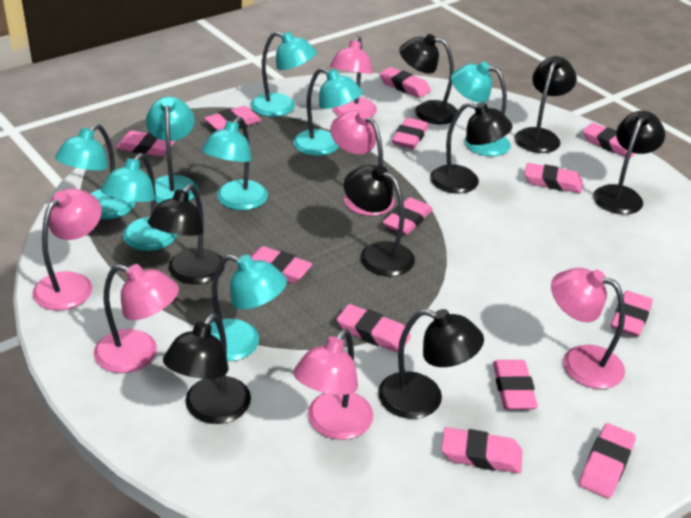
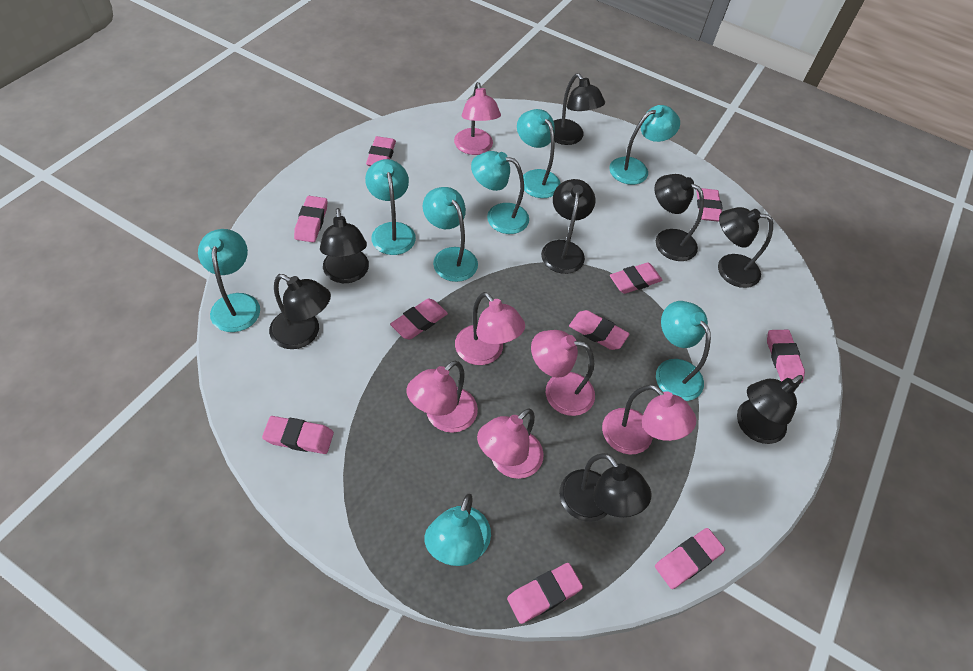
pink eraser: [116,130,175,157] [204,106,262,131] [250,246,312,284] [337,304,411,353] [379,67,431,98] [382,197,433,235] [392,118,429,149] [441,427,523,473] [493,360,538,410] [525,163,583,193] [579,423,636,498] [583,123,636,158] [611,291,653,337] = 13 -> [262,416,334,454] [294,196,327,242] [366,136,396,166] [390,299,448,339] [507,563,583,624] [569,310,629,350] [610,262,663,294] [655,528,725,589] [696,188,723,222] [767,330,805,383] = 10

